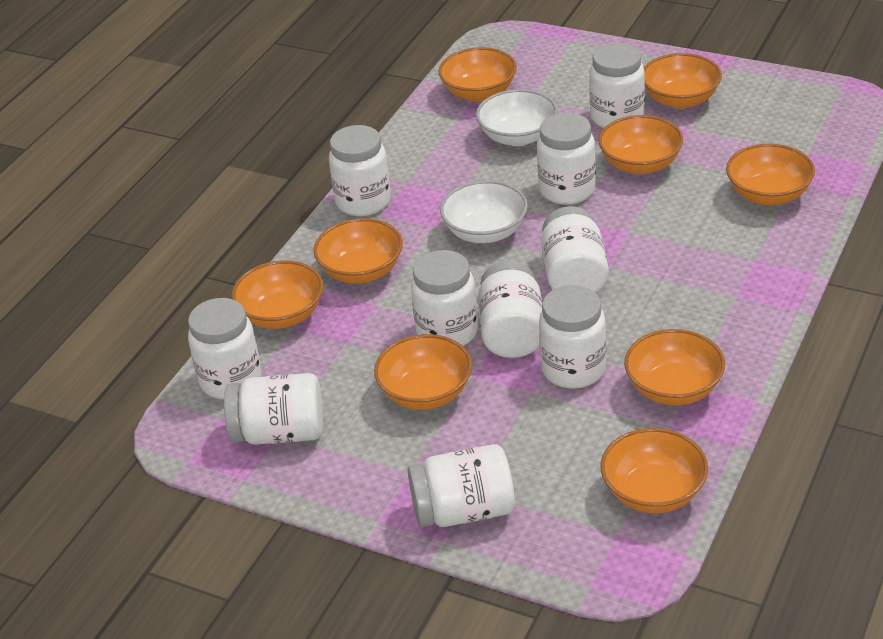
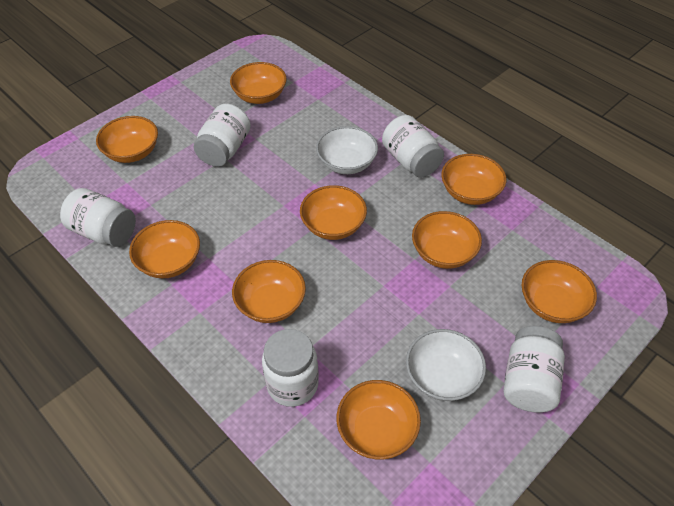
white jar: [188,298,262,400] [224,373,323,445] [329,125,391,216] [408,444,515,527] [411,250,478,346] [478,261,543,358] [537,113,596,205] [539,285,606,389] [541,206,609,293] [589,43,645,128] = 10 -> [60,188,136,247] [194,104,251,167] [262,329,319,407] [382,115,444,178] [503,326,565,413] = 5

